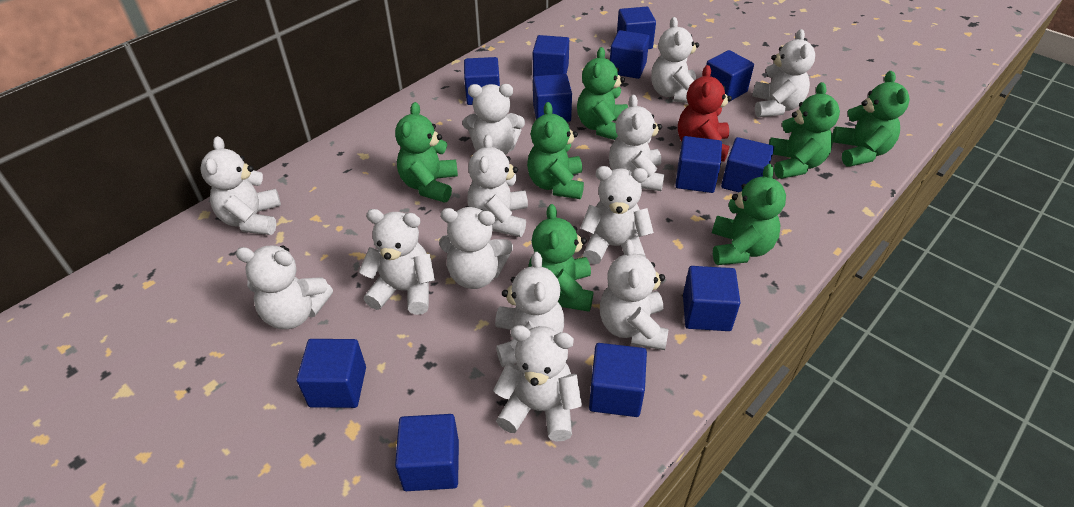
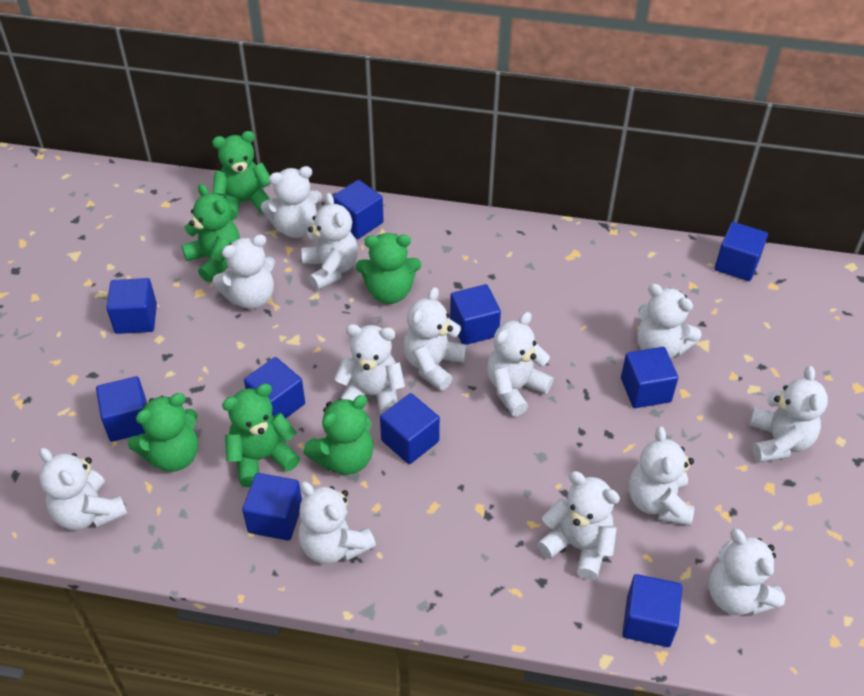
blue cube: [297,339,366,408] [395,414,459,491] [464,57,500,105] [533,35,569,77] [533,74,572,122] [589,343,647,417] [610,30,650,79] [617,7,656,49] [675,136,722,193] [683,266,740,331] [706,50,754,102] [721,137,774,192] = 12 -> [96,376,147,442] [106,278,157,334] [242,473,302,541] [244,357,305,418] [333,180,384,239] [380,393,440,464] [450,284,501,345] [621,347,678,408] [622,574,682,647] [715,222,768,281] = 10
green teddy bear: [395,102,458,203] [527,102,584,199] [529,204,593,312] [577,47,628,140] [712,164,786,265] [769,82,840,179] [832,71,909,167] = 7 -> [128,393,198,472] [182,184,240,282] [212,131,271,220] [222,384,300,487] [304,395,373,475] [356,233,421,304] = 6
red teddy bear: [678,65,732,162] = 1 -> none = 0

